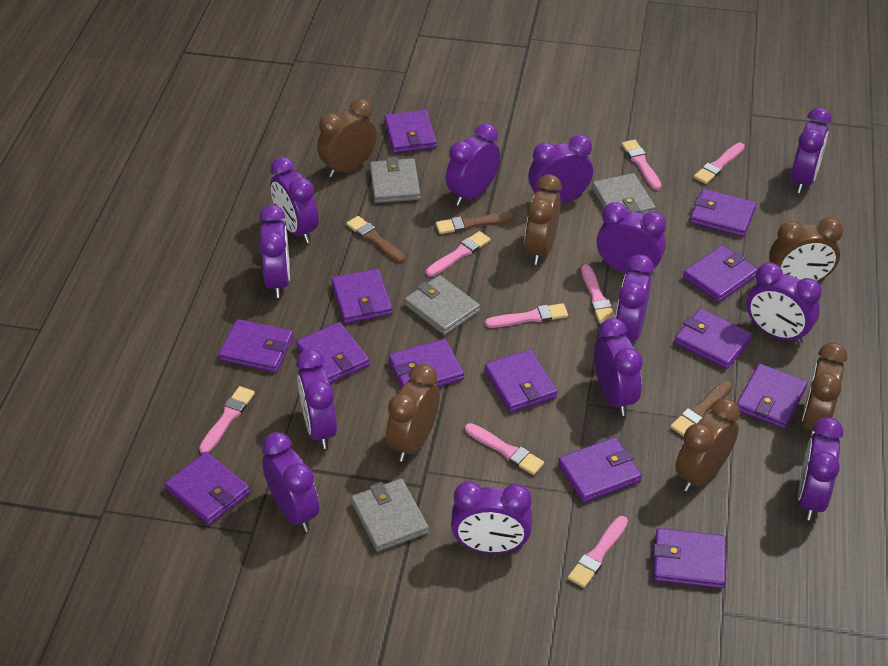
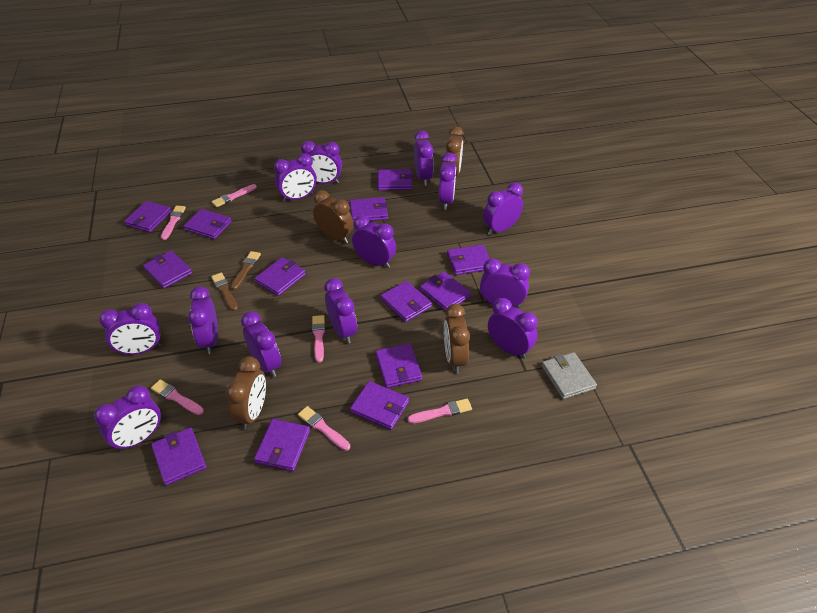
brown brush: [346,216,405,263] [436,213,514,234] [670,381,733,436] = 3 -> [211,273,238,311] [231,251,261,290] = 2
brown clock: [317,99,377,178] [386,364,440,462] [525,174,561,265] [675,398,740,492] [769,218,843,282] [802,342,847,439] = 6 -> [226,356,266,430] [313,190,353,243] [444,304,470,373] [445,126,464,176] = 4
grey wallet: [351,478,429,552] [370,157,420,203] [404,275,480,335] [592,173,656,215] = 4 -> [541,352,597,399] = 1
pink brush: [199,386,255,454] [426,231,491,277] [465,423,544,475] [485,303,568,328] [568,516,628,588] [581,264,615,324] [622,140,662,190] [694,143,745,184] = 8 -> [151,379,204,415] [161,206,186,240] [211,184,257,207] [298,406,350,451] [312,315,325,363] [407,398,472,423] = 6

